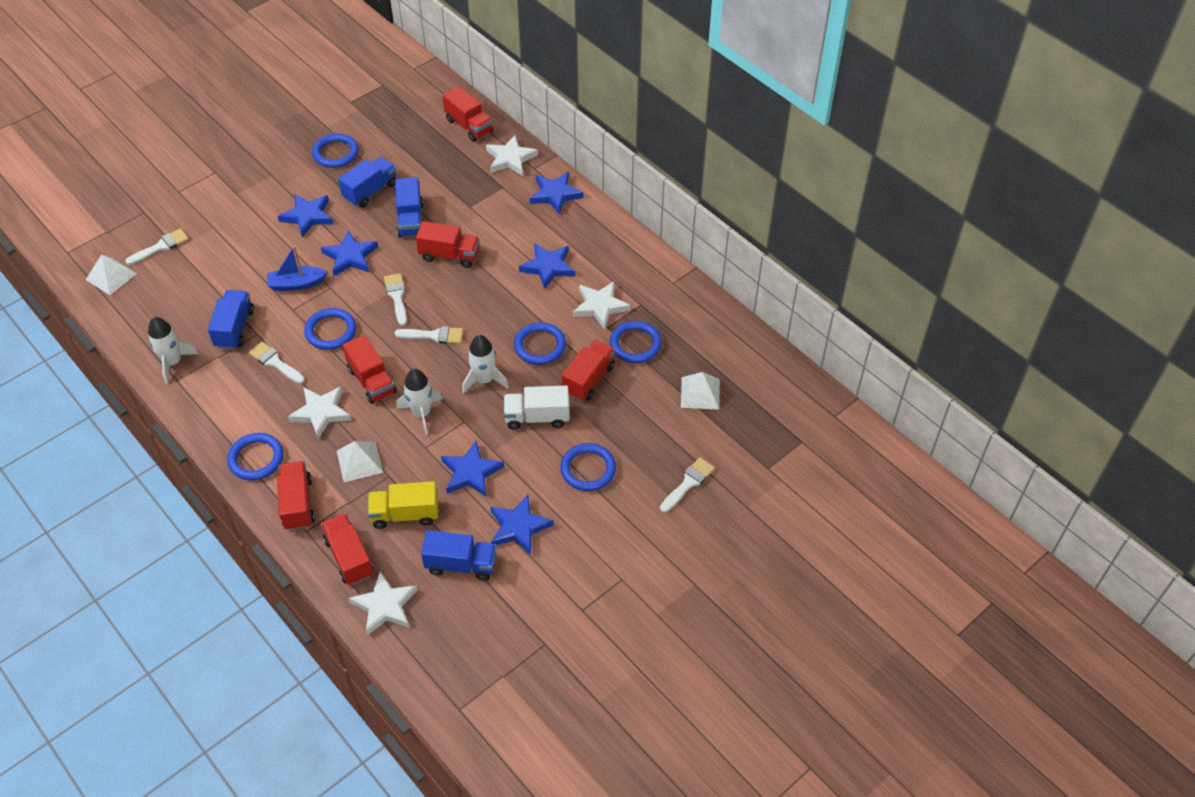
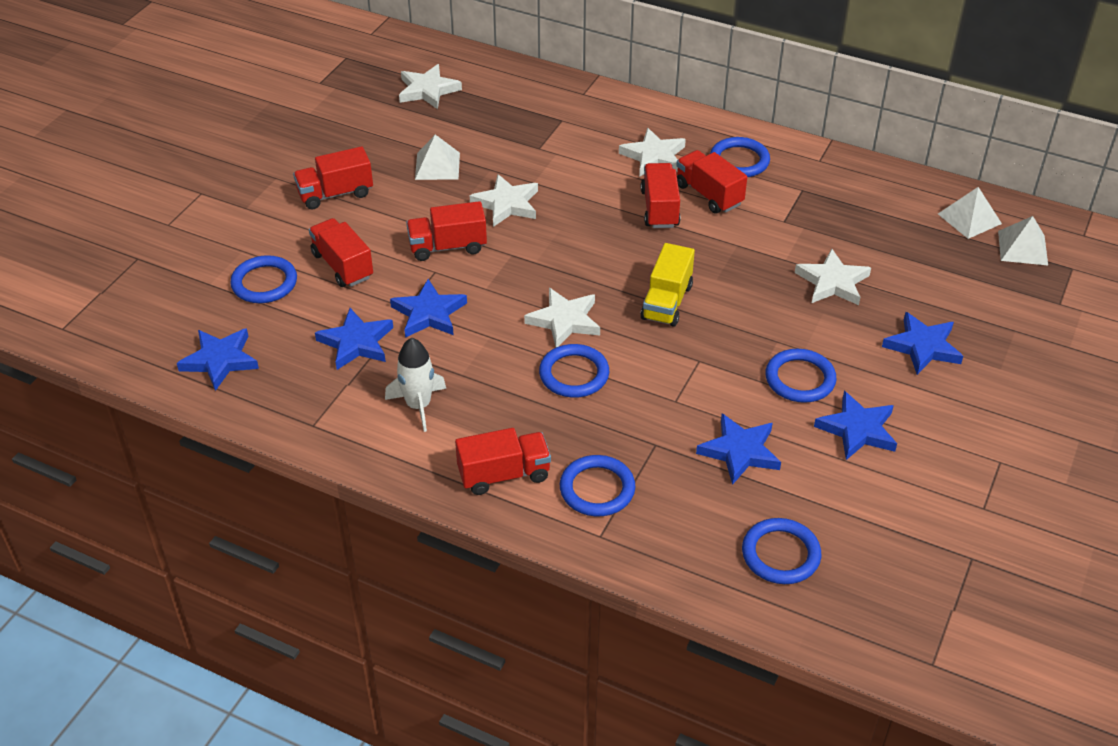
blue boat: [267,246,327,291] = 1 -> none = 0
blue truck: [208,290,254,349] [338,157,396,207] [395,177,424,238] [421,530,497,581] = 4 -> none = 0
white brush: [125,228,189,265] [249,341,305,384] [384,273,407,326] [395,326,463,344] [660,457,715,512] = 5 -> none = 0
white rocket: [148,317,199,383] [396,369,443,435] [462,335,509,394] = 3 -> [385,338,446,432] = 1
white star: [288,386,351,439] [349,571,418,636] [486,135,538,176] [573,281,631,330] = 4 -> [399,64,462,109] [470,174,538,227] [524,288,600,347] [619,128,686,177] [795,249,871,305] = 5
white truck: [504,385,569,430] = 1 -> none = 0

